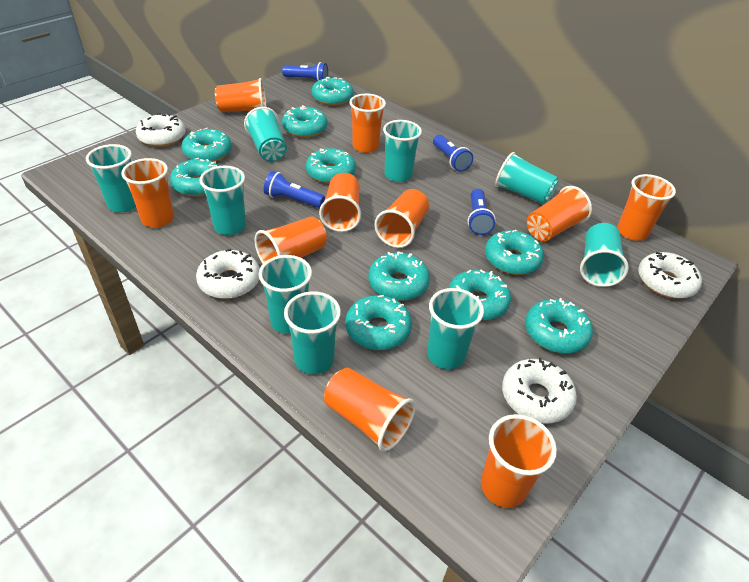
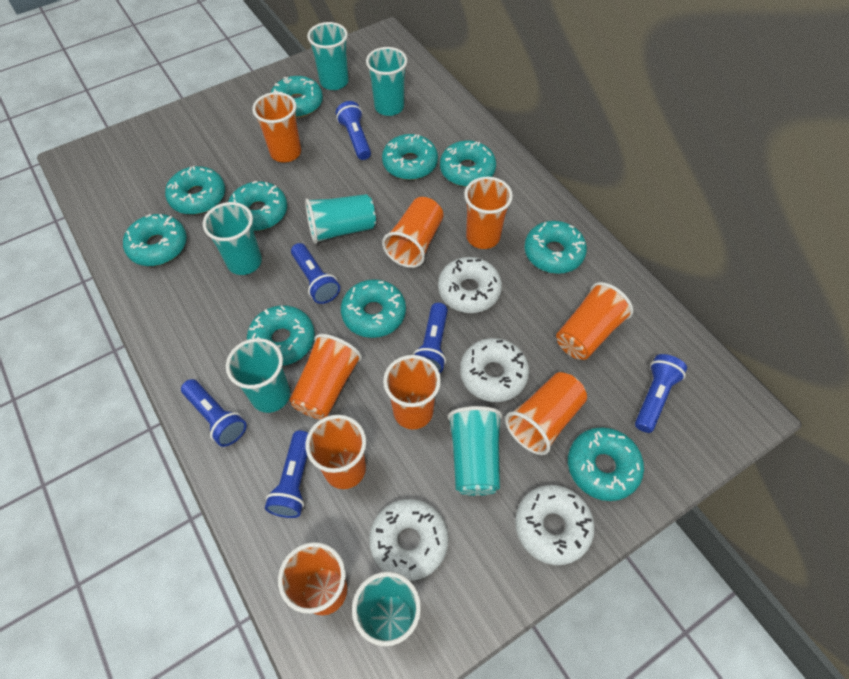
blue flashlight: [264,171,325,208] [282,62,328,81] [433,135,473,172] [468,189,496,235] = 4 -> [181,379,247,447] [265,431,308,518] [291,243,340,304] [336,101,371,160] [412,303,448,373] [635,354,687,433] = 6
orange cup: [121,158,174,228] [215,78,266,112] [255,216,327,264] [319,173,361,232] [324,368,416,452] [349,94,386,153] [374,189,429,248] [481,414,557,508] [527,186,592,241] [617,174,676,241] = 10 -> [252,92,301,163] [278,542,347,615] [289,334,362,419] [305,415,366,489] [382,197,444,268] [383,355,441,430] [464,177,513,249] [505,372,587,455] [556,282,633,360] = 9
turquoise cup: [86,144,136,213] [199,166,246,235] [244,107,287,161] [259,255,312,334] [284,291,341,374] [383,120,422,182] [427,288,484,369] [495,152,559,204] [580,223,629,287] = 9 -> [203,202,262,275] [226,338,290,413] [305,194,376,244] [307,22,349,90] [352,572,421,646] [366,47,407,116] [447,406,502,496] = 7

